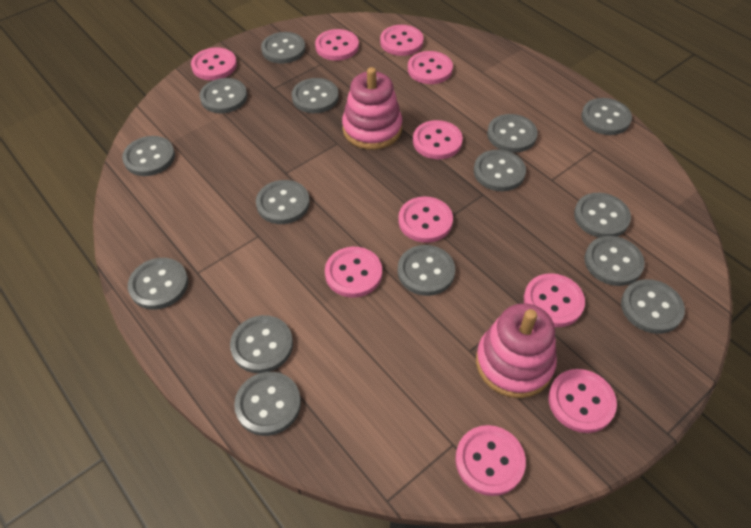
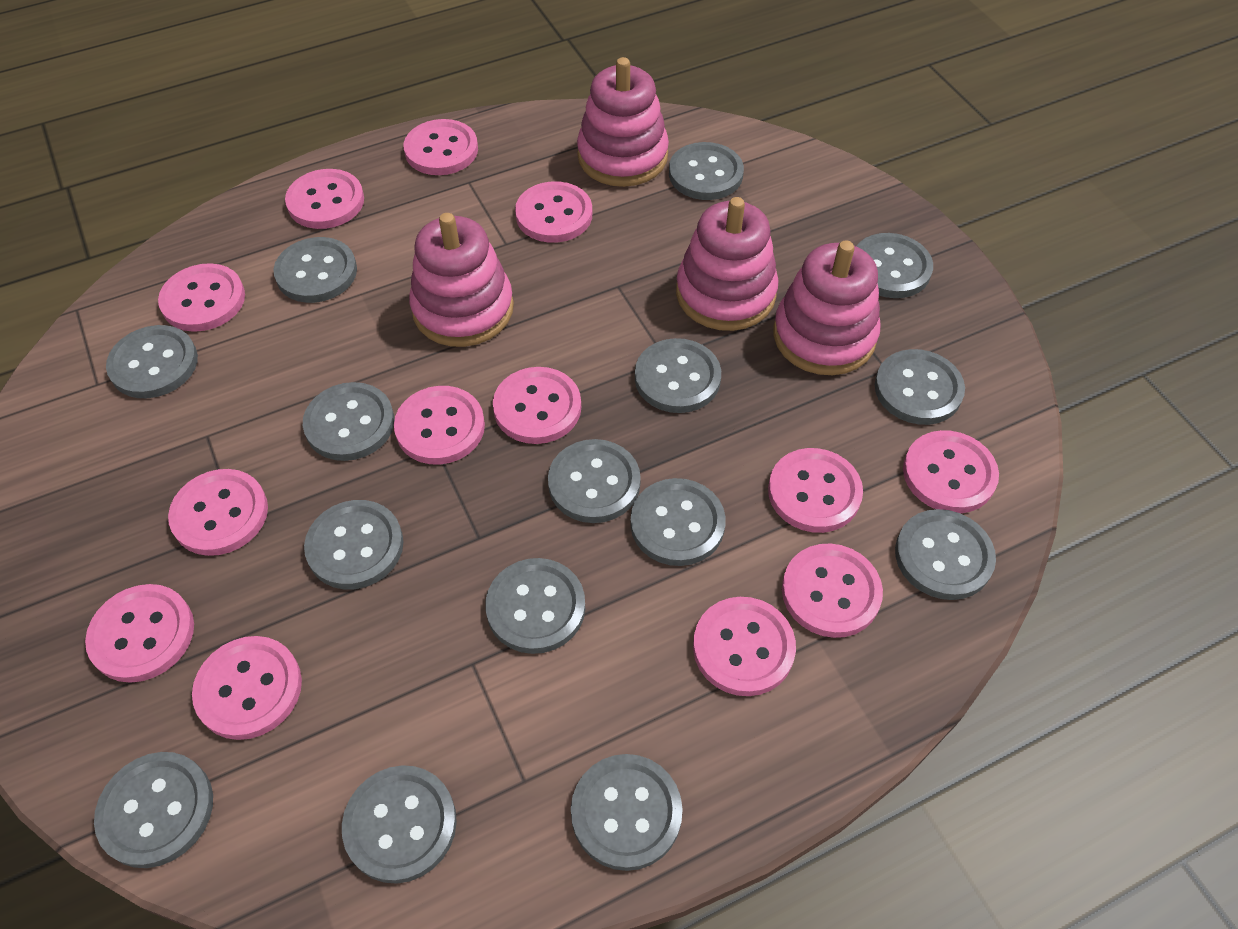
pink button: [191,47,237,80] [315,29,359,61] [325,247,382,298] [380,25,424,56] [398,196,453,243] [408,51,453,84] [413,120,463,159] [455,425,526,496] [524,273,585,327] [548,369,617,433] = 10 -> [85,584,194,683] [158,263,245,332] [168,469,268,556] [192,636,302,740] [285,169,364,229] [394,386,485,464] [404,119,478,175] [493,367,581,444] [515,181,592,243] [693,597,796,696] [768,448,863,533] [782,543,883,638] [903,430,999,513] = 13
pink stacking toy: [342,67,402,150] [476,303,557,398] = 2 -> [409,213,514,347] [577,57,669,187] [676,197,779,331] [773,240,881,375] = 4

